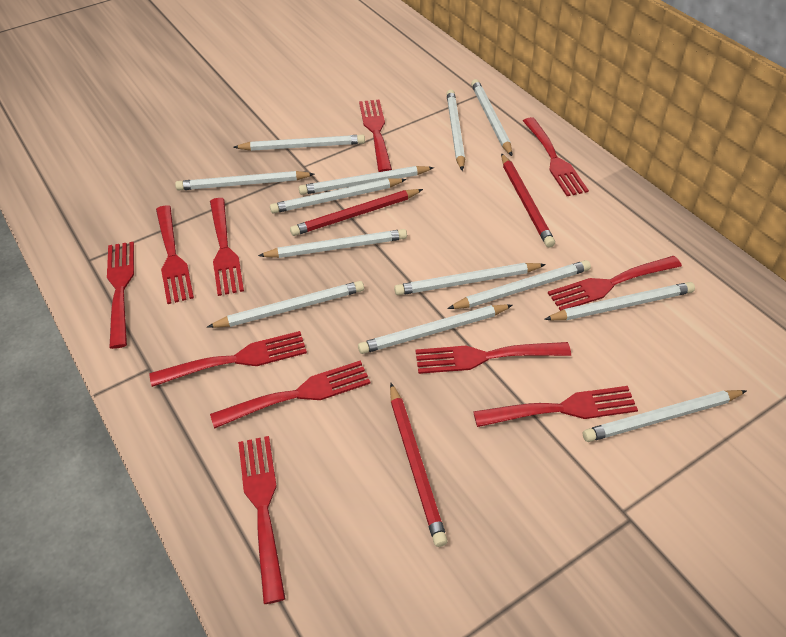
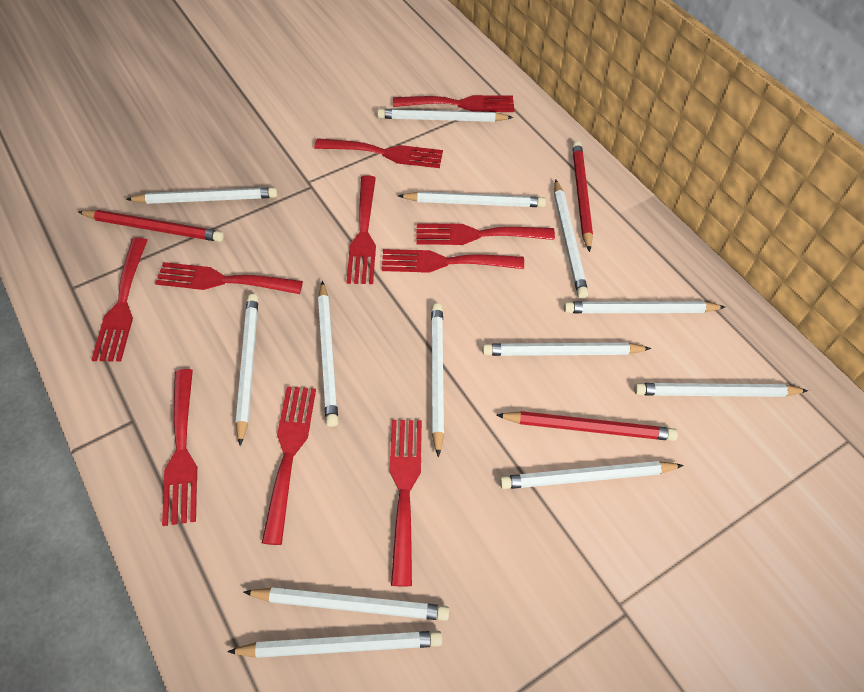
red fork: [107,242,134,349] [149,331,307,387] [156,205,194,304] [210,198,244,296] [210,360,371,429] [238,436,286,604] [359,100,392,172] [416,342,571,374] [473,386,638,427] [523,117,589,196] [548,256,682,311] = 11 -> [91,238,147,362] [155,262,303,294] [162,369,197,526] [262,386,316,545] [314,138,443,168] [347,175,376,284] [382,249,524,273] [389,420,422,586] [393,95,515,112] [416,223,555,245] = 10

